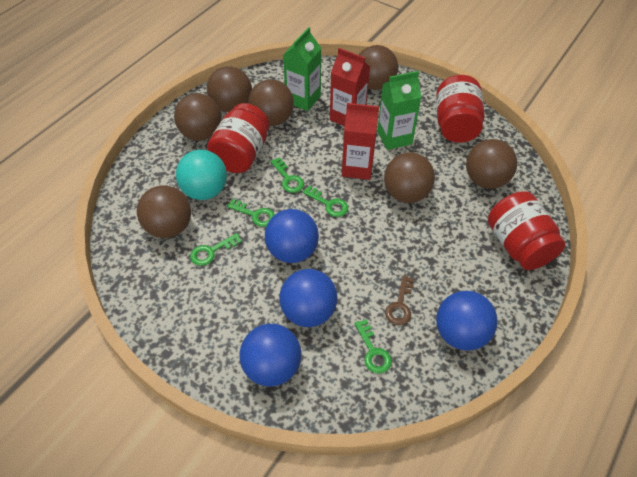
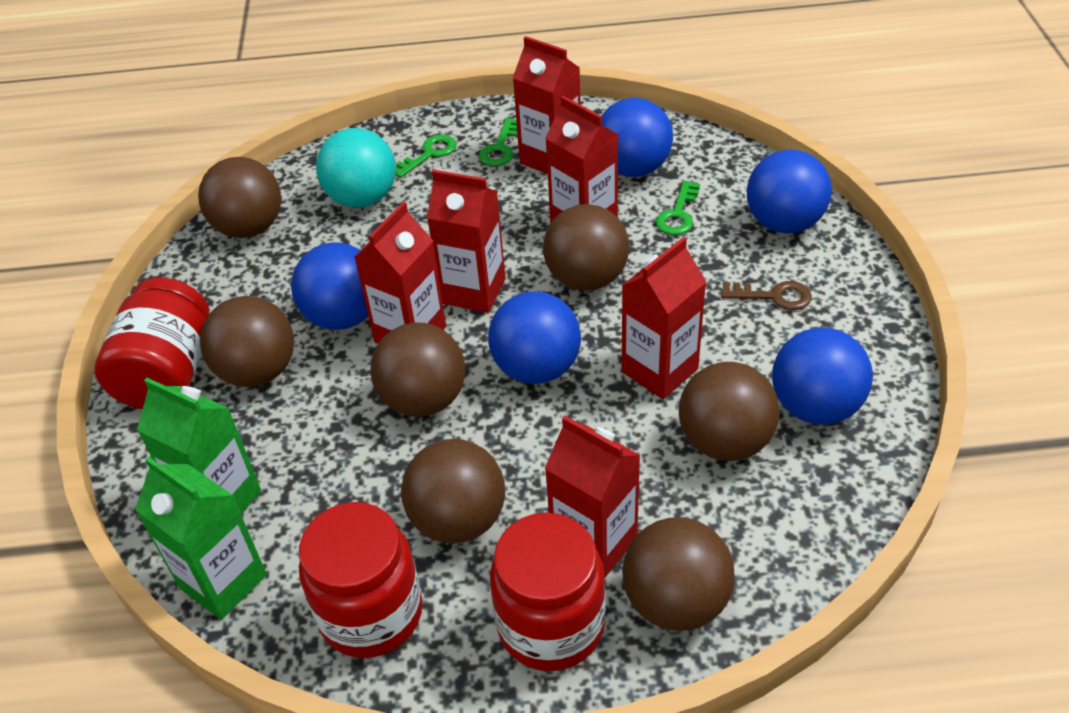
blue ball: [240,324,301,386] [265,209,319,263] [279,269,338,327] [436,291,498,351] = 4 -> [291,242,368,330] [488,291,581,384] [602,98,673,177] [747,149,832,233] [772,328,873,425] = 5
green key: [190,233,242,266] [227,199,275,227] [270,157,304,193] [302,185,348,217] [354,319,392,373] = 5 -> [395,135,456,178] [479,118,517,166] [655,181,700,235] = 3
red carton: [330,48,370,126] [342,103,379,180] = 2 -> [354,202,446,344] [427,170,506,313] [513,36,581,174] [545,96,618,223] [545,416,641,579] [622,237,706,399] = 6

